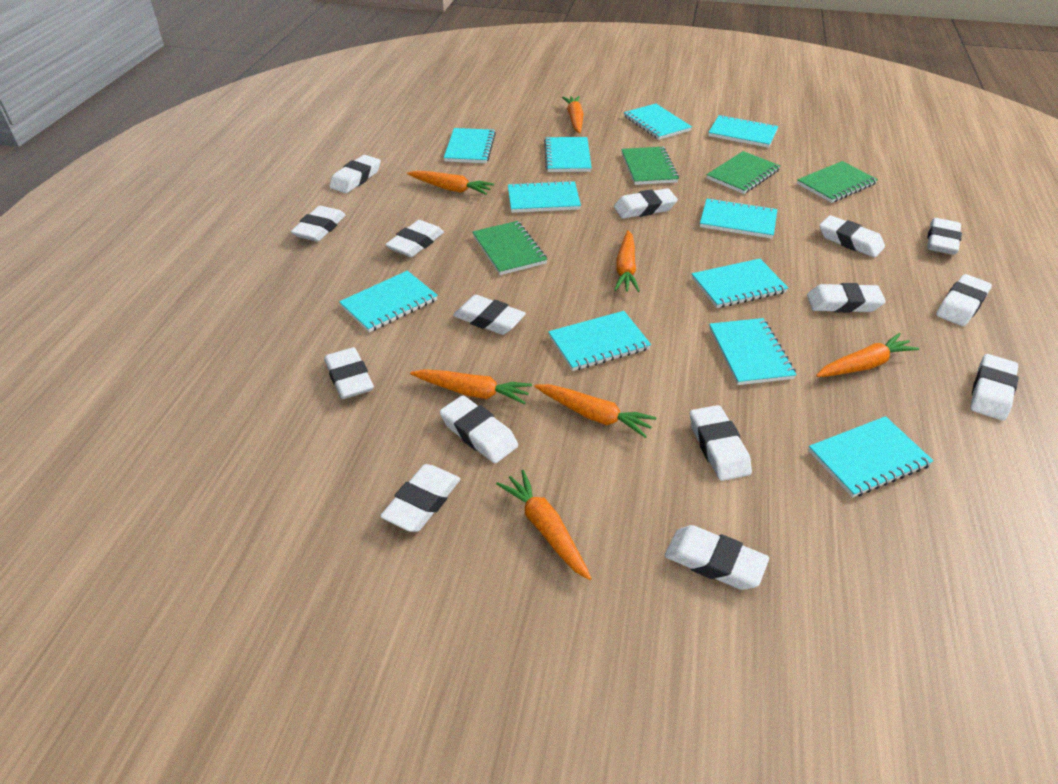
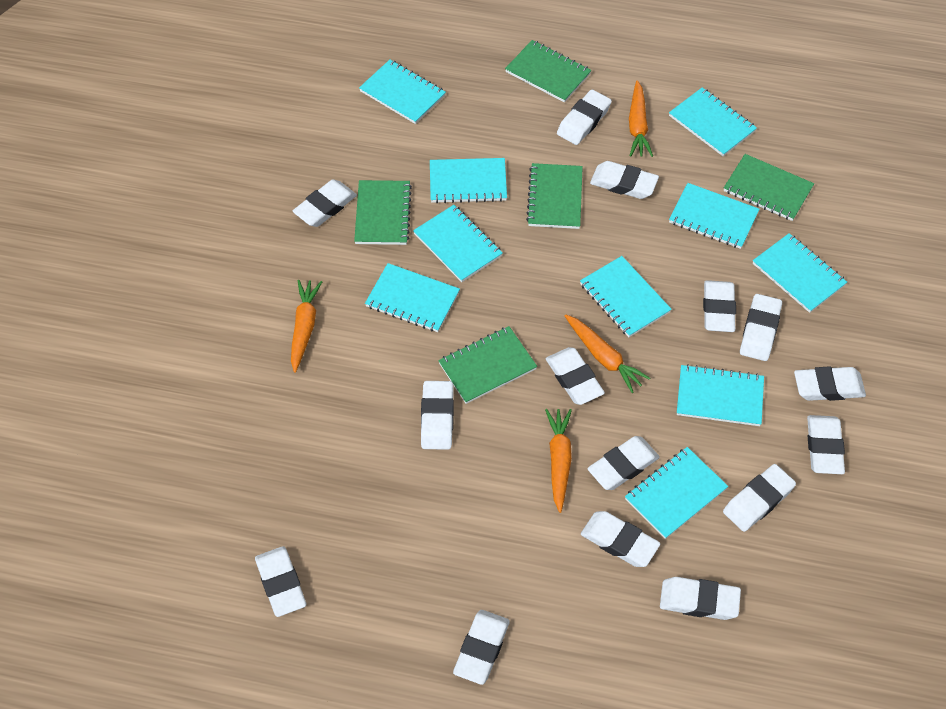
green notebook: [472,221,547,275] [621,147,679,185] [707,151,780,194] [797,161,878,203] = 4 -> [354,180,412,245] [438,326,537,404] [505,40,591,103] [526,163,583,229] [723,154,814,221] = 5
orange carrot: [407,171,494,195] [410,369,532,405] [496,470,592,580] [534,384,656,438] [562,96,584,133] [614,230,640,292] [816,333,919,377] = 7 -> [291,280,322,373] [545,409,572,513] [564,314,650,393] [629,80,653,157] = 4
turquoise notebook: [339,271,438,332] [444,128,496,163] [508,180,581,213] [544,137,592,172] [548,311,651,371] [624,104,692,140] [692,259,788,308] [700,198,777,239] [708,115,778,148] [709,318,797,385] [808,416,933,498] = 11 -> [359,60,446,124] [365,263,460,332] [413,205,502,282] [430,158,507,203] [580,256,672,337] [625,447,728,539] [669,87,757,156] [669,183,759,249] [677,364,764,426] [753,233,847,313] = 10

